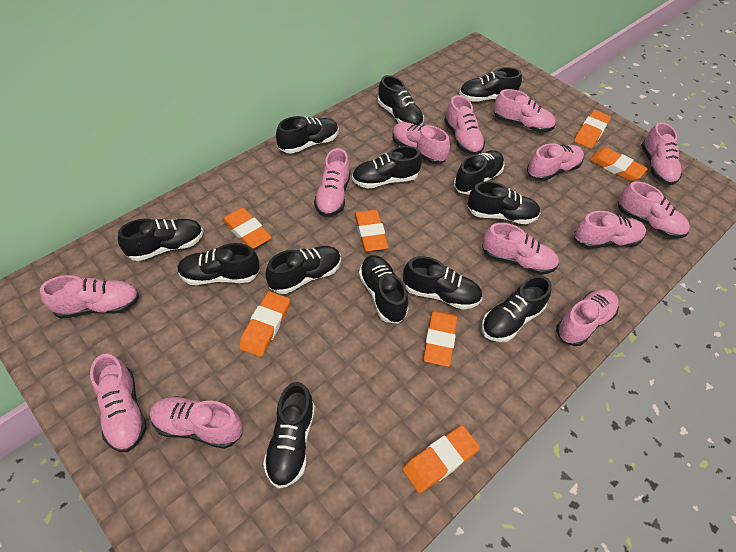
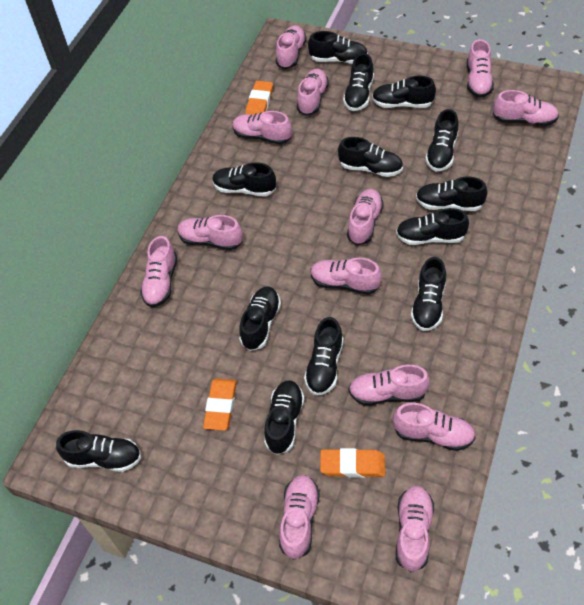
orange eraser: [222,207,272,249] [239,291,290,357] [354,210,388,252] [403,425,480,493] [423,310,457,367] [574,110,611,148] [590,148,648,181] = 7 -> [203,378,237,431] [245,81,273,115] [320,448,385,478] = 3

